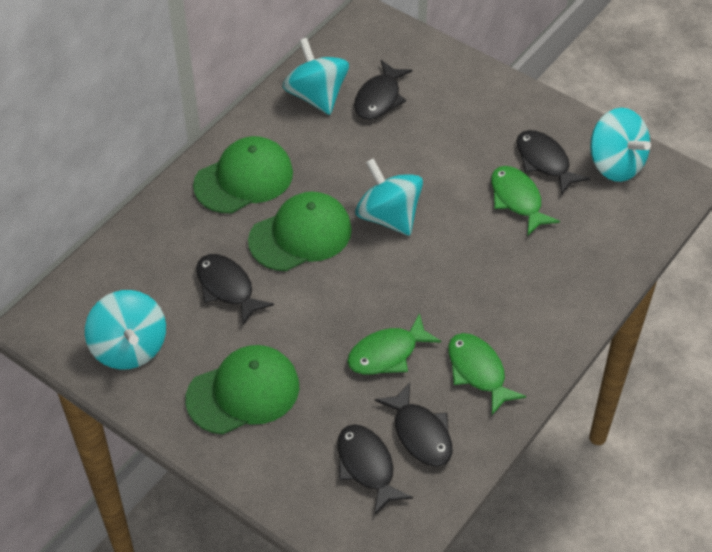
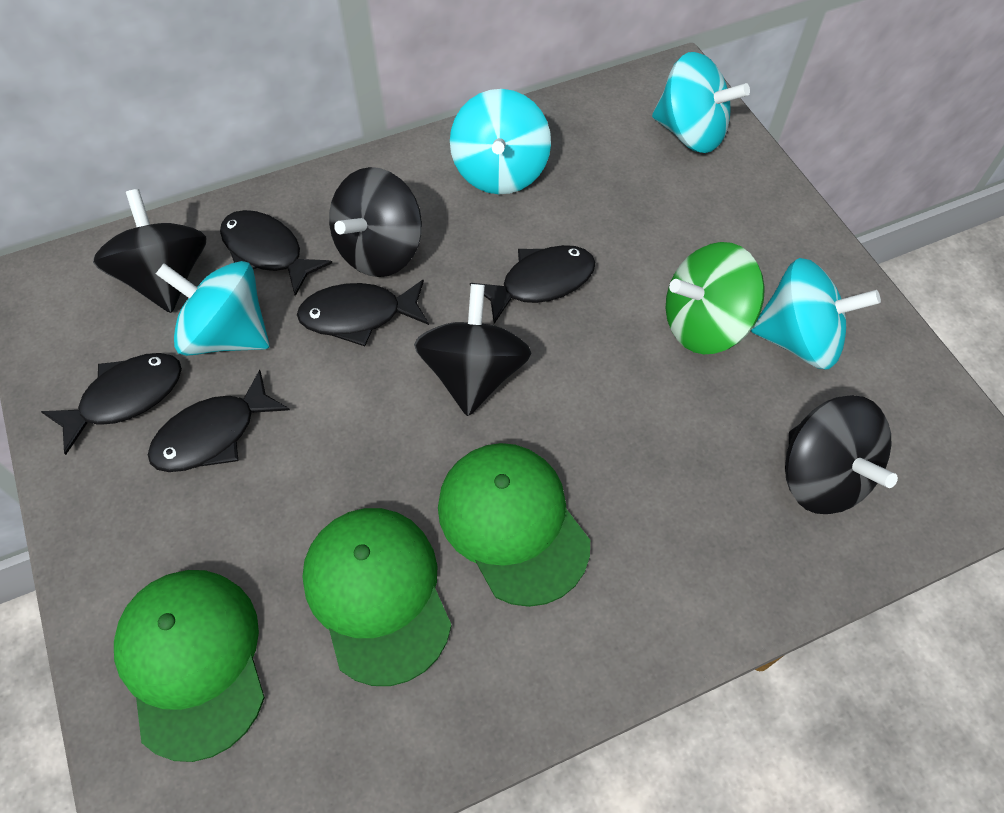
black spinning top: none = 0 -> [93,189,206,313] [329,167,422,277] [414,284,532,416] [785,395,898,514] = 4
green fish: [347,313,441,375] [448,333,526,415] [491,166,560,235] = 3 -> none = 0
green spinning top: none = 0 -> [666,242,765,354] = 1

